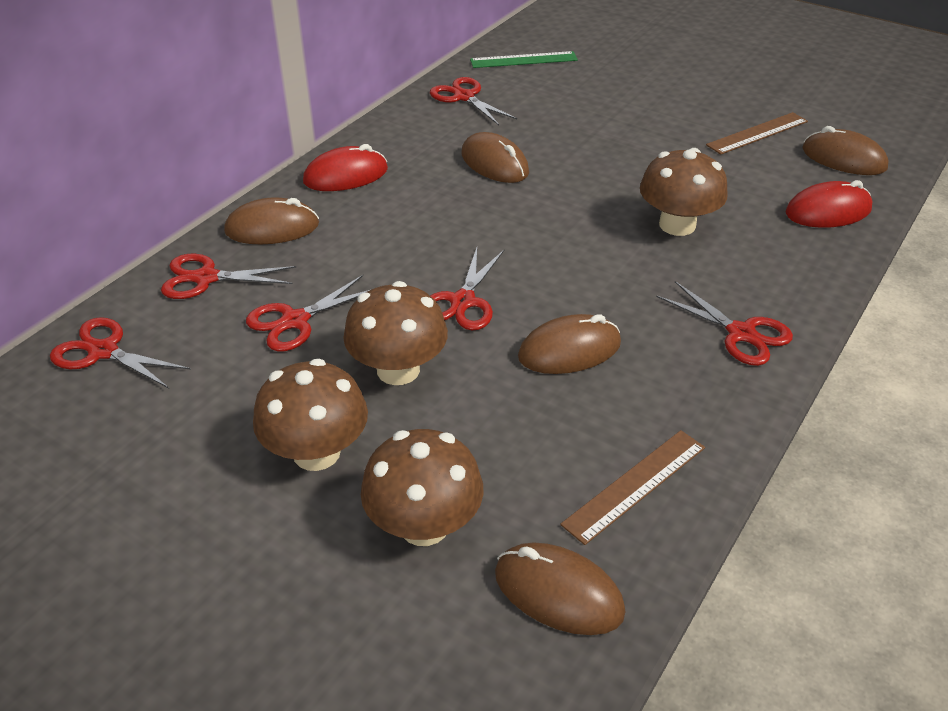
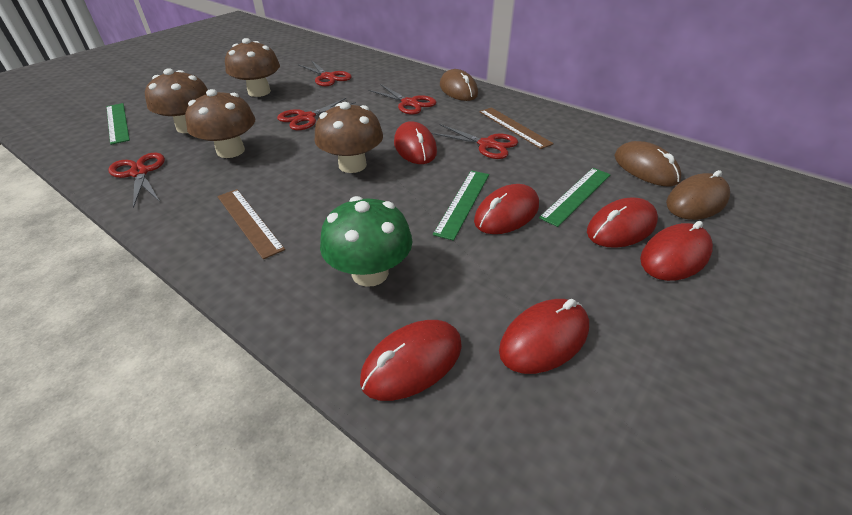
brown mouse: [224,197,319,244] [461,132,529,183] [495,542,625,635] [518,314,621,374] [802,126,889,175] = 5 -> [440,69,478,101] [614,141,681,187] [666,170,730,220] = 3
green mushroom: none = 0 -> [320,196,412,287] = 1
green ruler: [470,51,578,68] = 1 -> [106,103,130,145] [433,170,489,241] [539,168,611,227] = 3
red mouse: [303,144,388,191] [786,180,872,228] = 2 -> [360,320,462,401] [394,121,437,164] [474,184,539,234] [499,299,589,374] [587,197,658,248] [640,221,713,281] = 6
red scissors: [50,317,191,388] [161,254,296,299] [246,275,369,351] [430,77,517,125] [430,248,504,330] [656,281,793,366] = 6 -> [108,153,165,208] [277,98,356,130] [299,60,352,87] [368,84,437,115] [432,124,518,159] = 5

